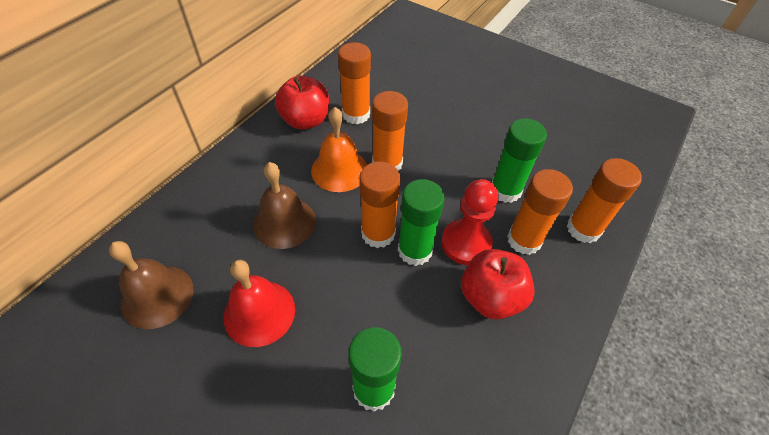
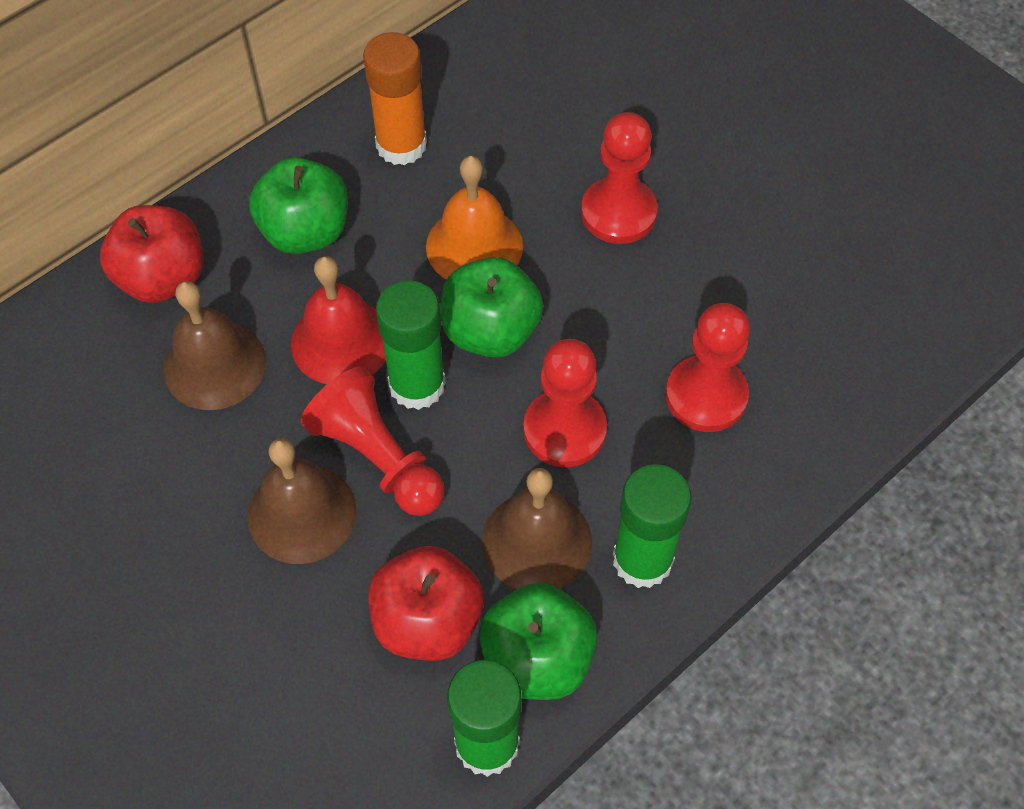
brown bell: [109,241,194,329] [253,162,316,249] = 2 -> [164,281,266,410] [248,438,357,564] [482,468,592,589] = 3
green apple: none = 0 -> [249,157,348,254] [441,257,543,358] [479,583,598,700] = 3
orange glue stick: [338,42,371,124] [359,161,401,248] [372,91,408,171] [507,169,573,255] [567,158,642,243] = 5 -> [363,32,427,165] = 1
red pawn: [441,179,499,265] = 1 -> [301,366,445,516] [523,339,607,468] [581,112,658,244] [665,303,750,432] = 4

